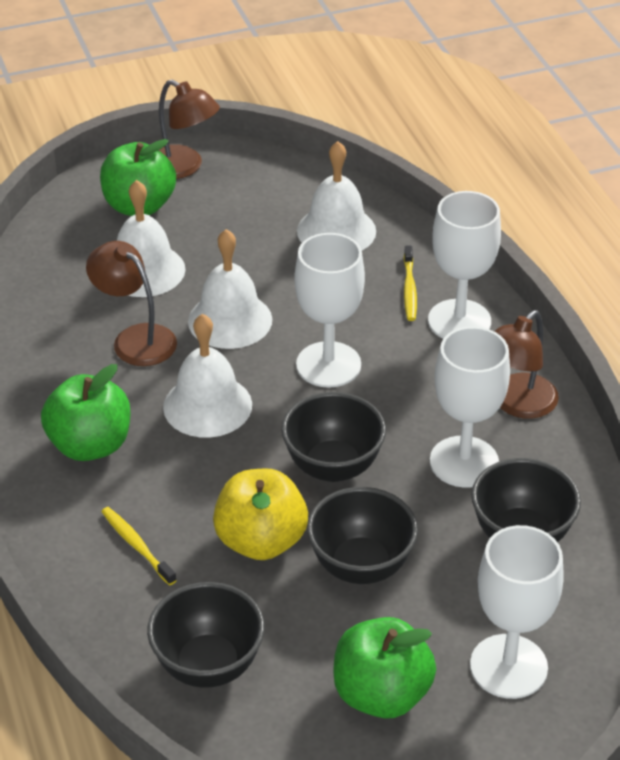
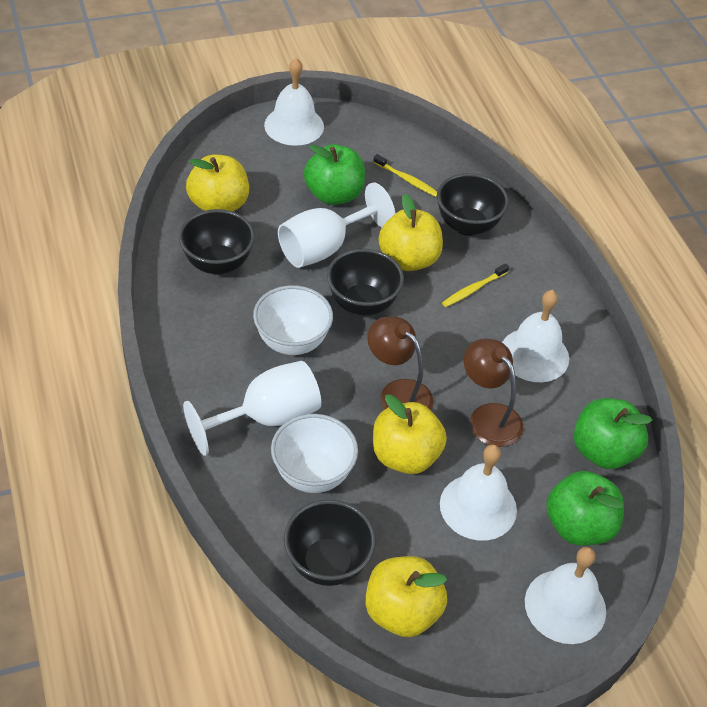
brown lamp: [86,241,177,366] [159,80,220,179] [494,310,559,419] = 3 -> [367,317,434,410] [464,338,523,447] = 2
white bowl: none = 0 -> [253,285,333,355] [271,414,358,493] = 2
white goblet: [294,233,365,388] [428,191,501,339] [430,326,510,488] [470,525,564,699] = 4 -> [183,361,321,456] [278,183,395,268] = 2
yellow apple: [213,468,308,560] = 1 -> [186,154,249,212] [366,556,447,637] [373,394,447,474] [379,194,443,271] = 4

